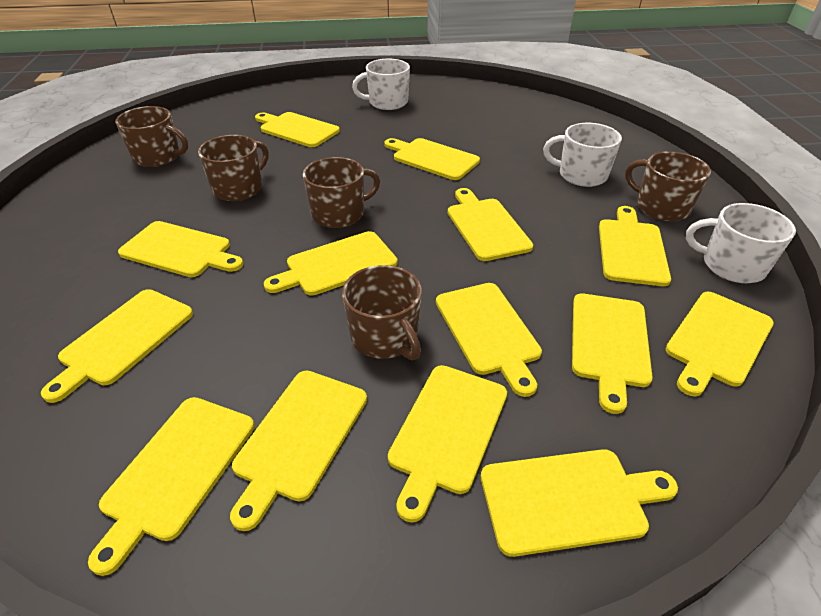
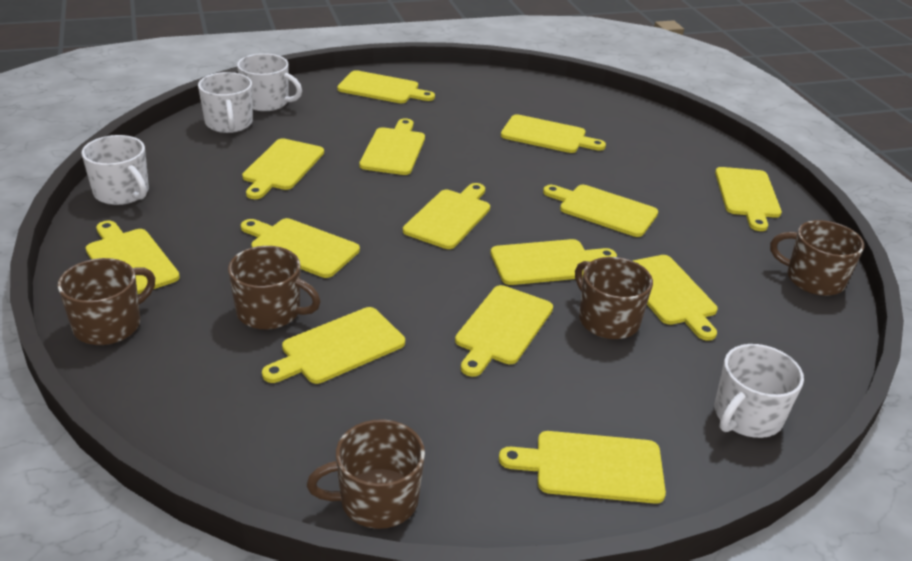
white mug: [352,59,410,110] [543,123,622,187] [686,203,796,283] = 3 -> [81,135,149,205] [198,72,253,133] [237,53,302,111] [715,344,804,438] = 4

